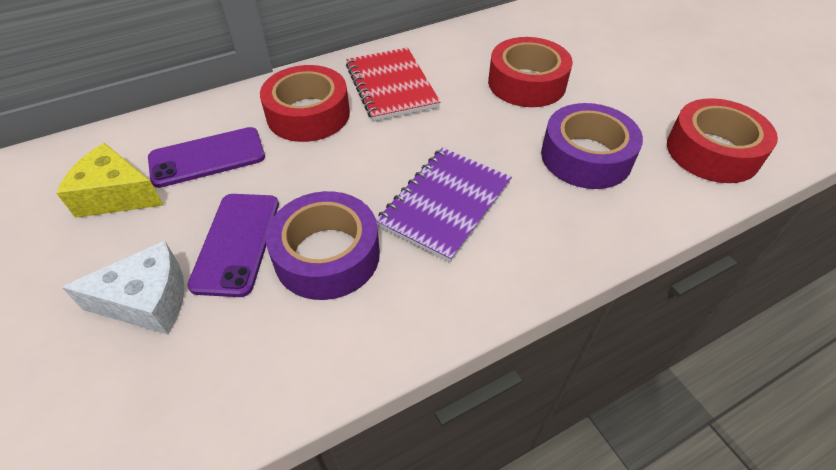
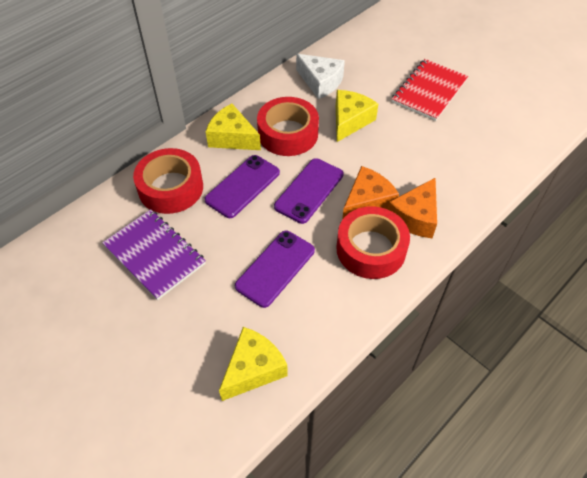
orange cheese: none = 0 -> [342,166,399,220] [388,178,437,238] = 2
purple phone: [148,127,265,188] [187,194,279,297] = 2 -> [204,155,280,218] [235,231,315,308] [274,158,343,224] = 3
purple tape: [266,191,380,300] [541,103,643,189] = 2 -> none = 0
yellow cheese: [56,143,164,218] = 1 -> [206,104,261,150] [219,327,288,401] [336,90,378,142] = 3

